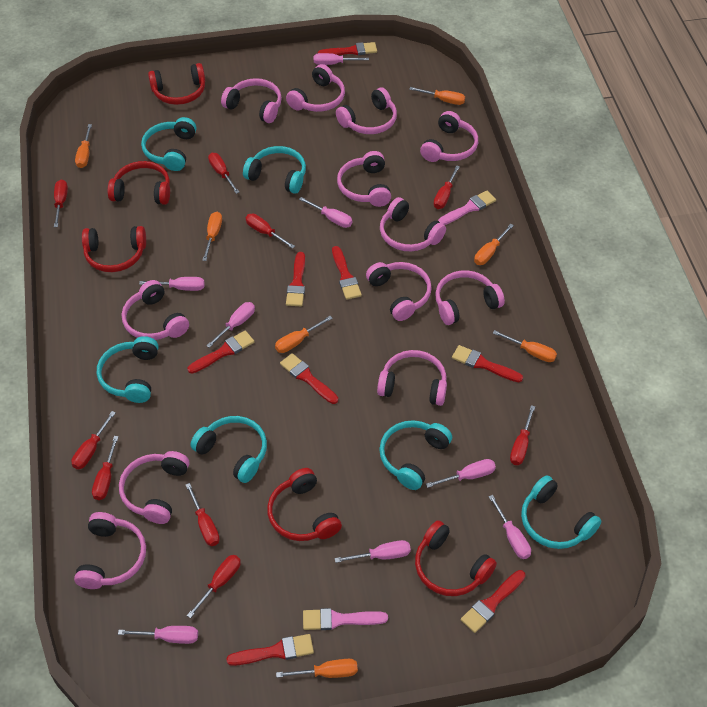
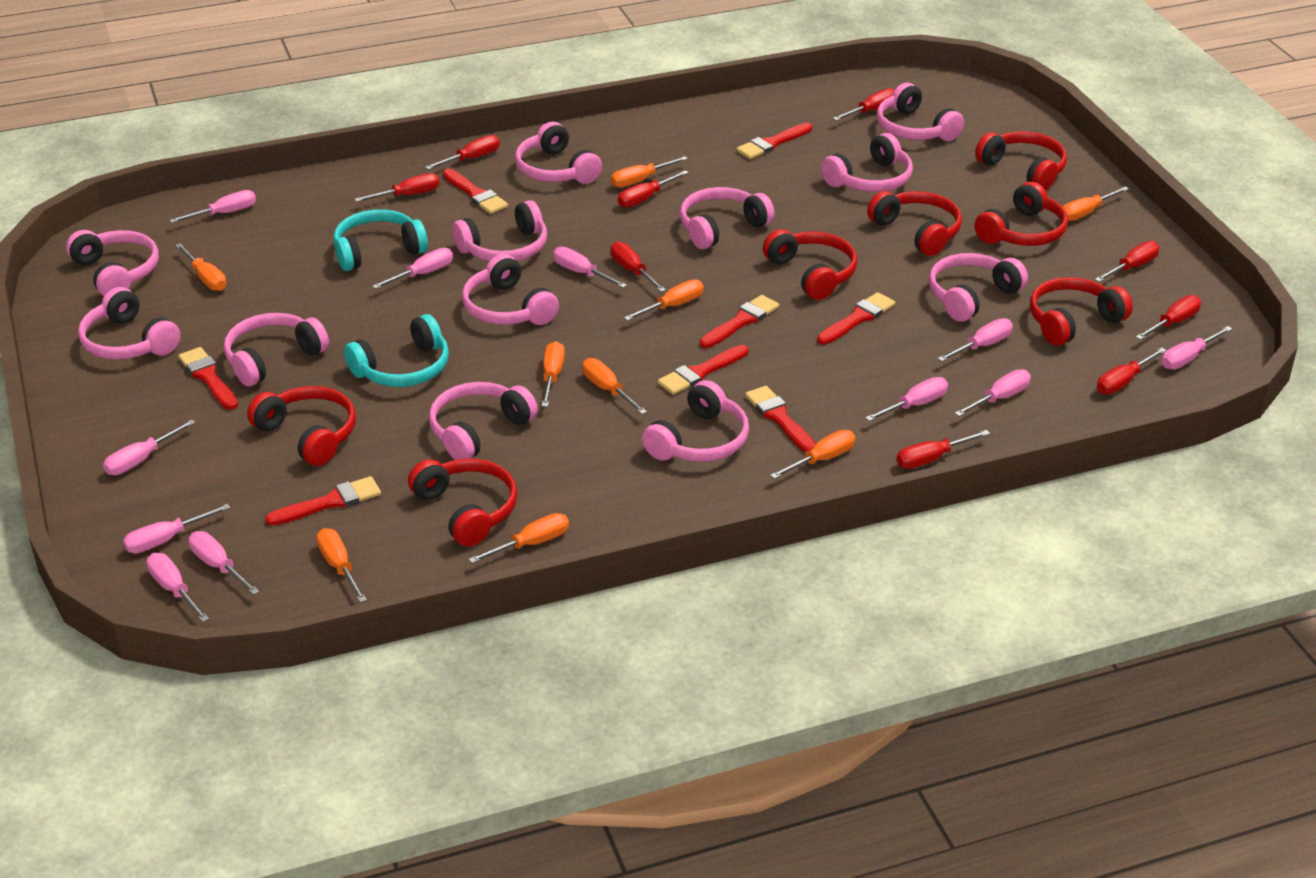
orange screwdriver: [75,124,92,168] [202,212,222,261] [275,316,333,353] [276,659,358,678] [409,87,465,105] [474,224,514,265] [493,330,557,362] = 7 -> [175,243,227,291] [316,528,367,603] [468,513,569,563] [542,341,565,407] [582,358,647,414] [611,156,688,188] [624,279,704,321] [770,430,855,479] [1063,187,1129,221] = 9
pink brush: [303,608,388,630] [438,190,496,225] = 2 -> none = 0
pink screwdriver: [118,626,198,644] [139,277,205,291] [206,302,255,348] [299,197,352,228] [314,53,369,65] [335,540,411,563] [426,459,496,488] [489,495,531,559] = 8 -> [103,419,196,475] [123,504,230,553] [146,553,209,622] [169,190,256,223] [188,531,259,595] [372,248,453,289] [553,247,627,288] [865,377,948,421] [938,318,1013,362] [954,369,1031,416] [1161,326,1232,369] = 11
red headphones: [82,226,146,272] [108,161,170,205] [148,63,205,105] [267,468,342,541] [415,520,497,596] = 5 -> [247,386,356,466] [408,458,518,547] [763,229,857,300] [867,191,962,256] [975,131,1067,190] [975,182,1068,246] [1030,277,1133,346] = 7
turquoise headphones: [97,336,159,403] [141,117,196,171] [191,416,267,483] [243,146,306,194] [379,420,452,490] [521,475,602,549] = 6 -> [333,209,428,271] [344,314,449,387] = 2

